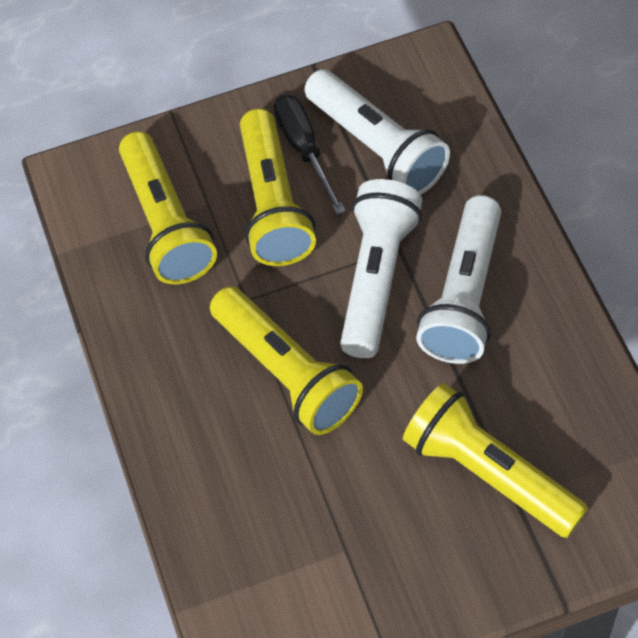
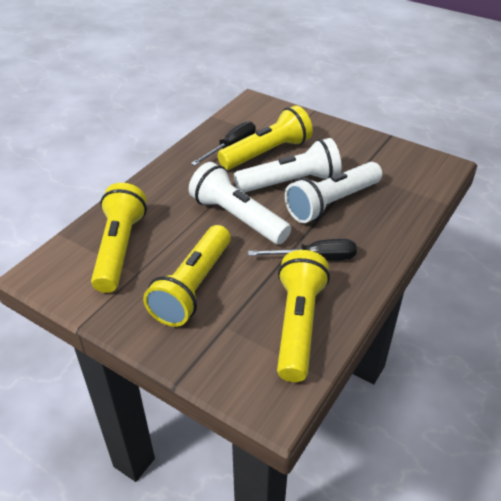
black screwdriver: [274,95,345,214] = 1 -> [191,121,256,166] [248,239,357,260] = 2

